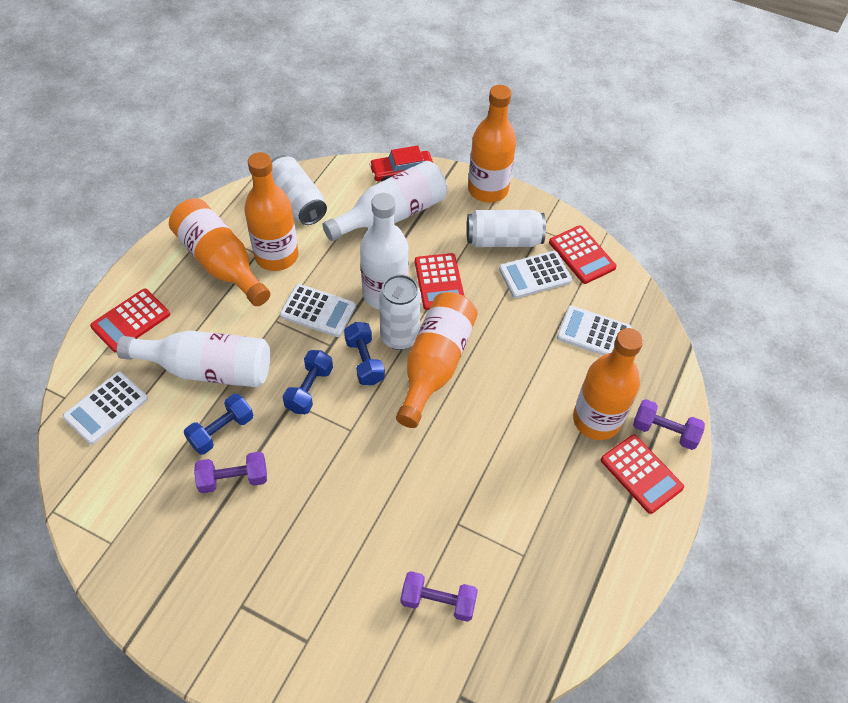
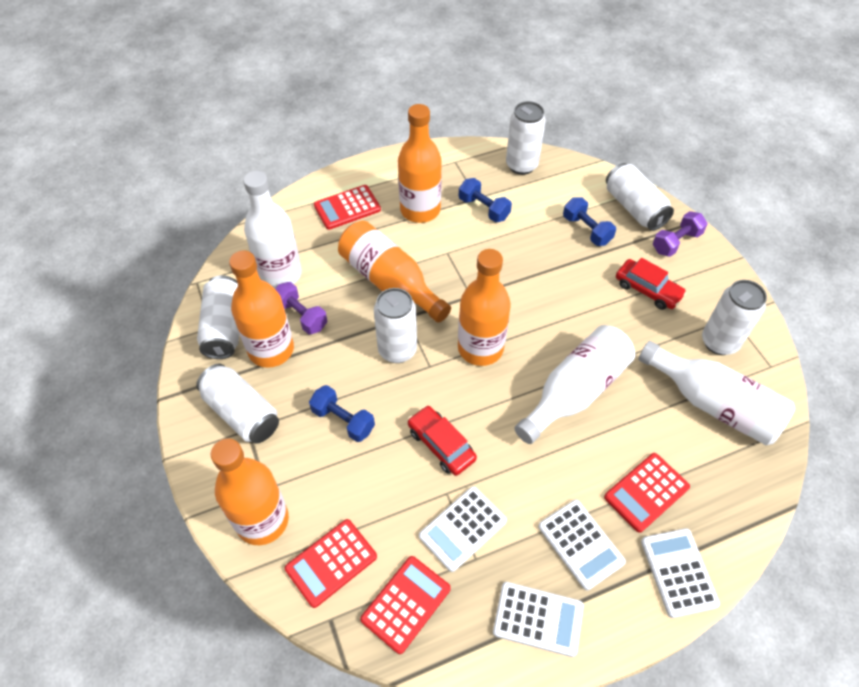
purple dumbbell: [194,452,267,493] [401,571,478,622] [633,399,705,450] = 3 -> [275,282,328,334] [653,211,708,257] = 2
red car: [369,146,433,182] = 1 -> [408,406,477,476] [616,258,686,310] = 2
white can: [271,155,327,225] [379,274,421,350] [467,210,546,247] = 3 -> [196,364,279,444] [197,275,239,359] [374,288,417,363] [506,101,546,175] [606,163,674,231] [702,280,767,355] = 6

